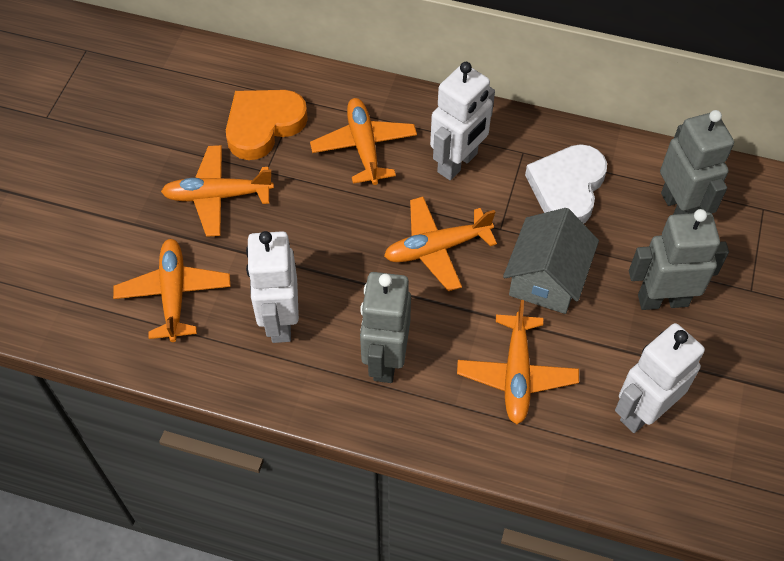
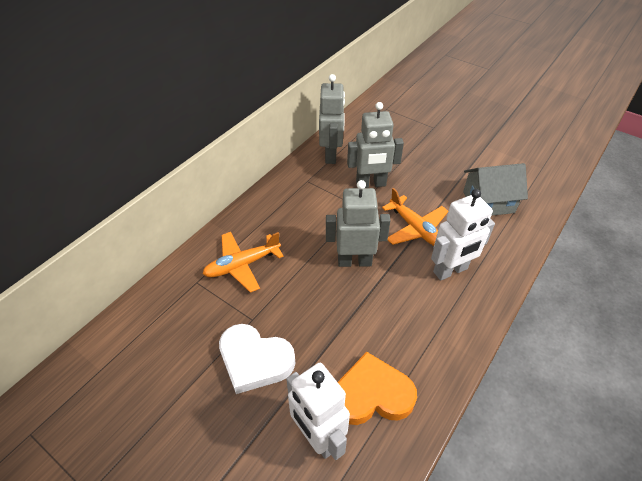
orange plane: [113,239,231,342] [161,145,274,237] [310,98,417,185] [384,197,497,291] [457,300,579,424] = 5 -> [203,232,284,293] [382,188,448,246] = 2
white robot: [246,231,299,343] [430,62,495,180] [615,323,705,433] = 3 -> [286,363,350,460] [431,189,495,280] = 2

